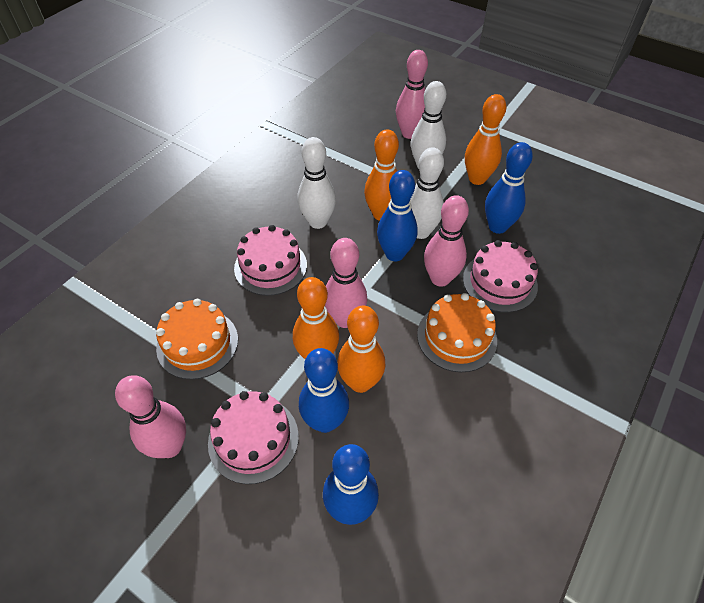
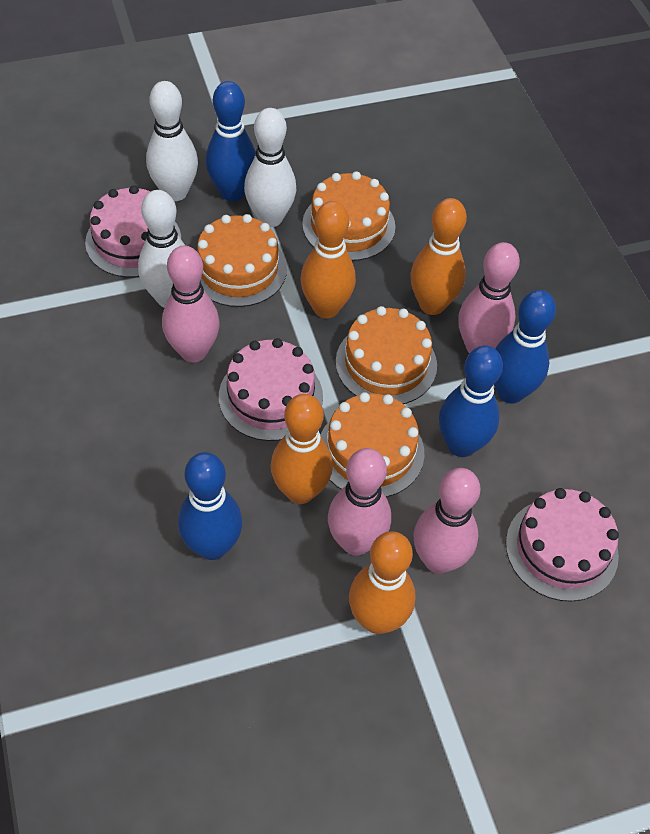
orange cake: [156,299,238,380] [417,293,497,372] = 2 -> [197,214,287,307] [302,171,395,261] [320,392,424,497] [336,306,437,404] = 4

